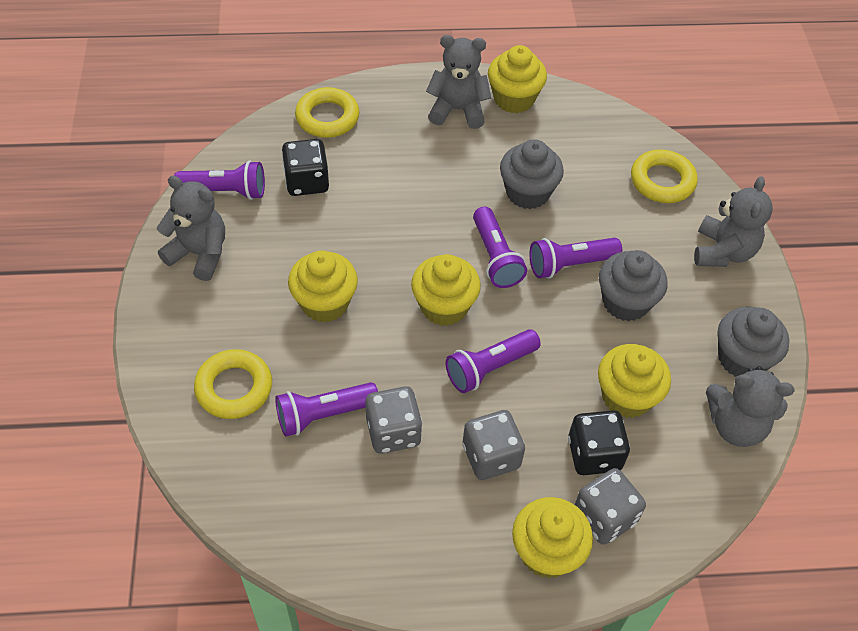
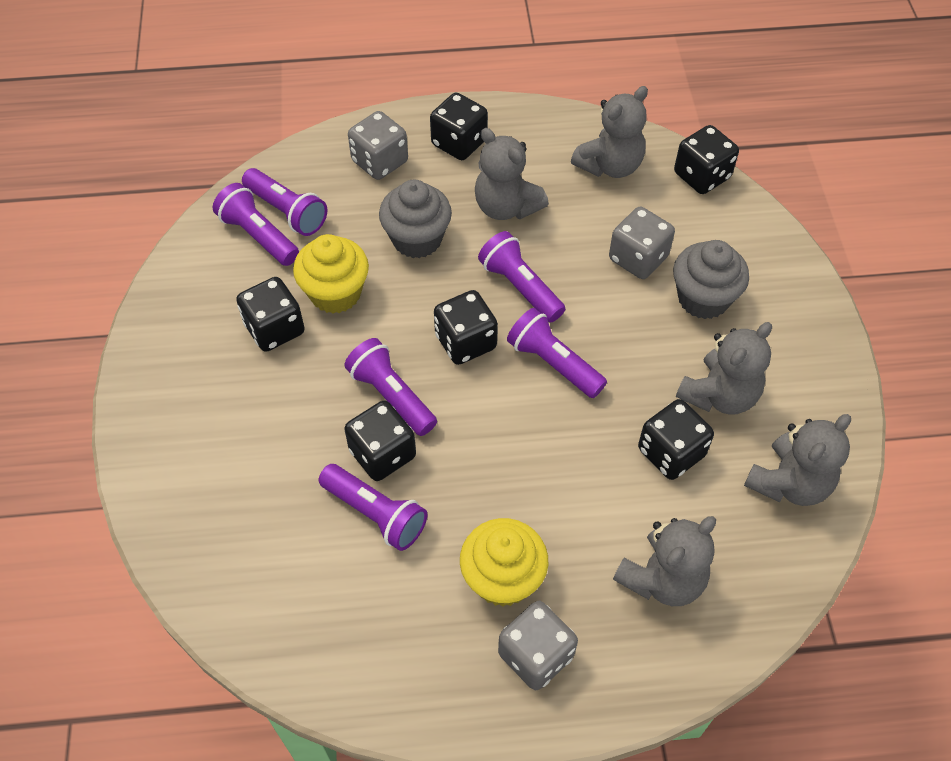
black dice: [282,139,329,196] [568,410,630,475] = 2 -> [236,277,305,352] [344,401,416,481] [430,93,488,160] [434,290,498,365] [638,399,714,480] [674,125,739,194] = 6
grey cupcake: [500,139,564,209] [599,250,667,321] [717,307,789,377] = 3 -> [379,180,452,258] [673,240,749,319] = 2
grey teddy bear: [157,176,225,281] [426,35,491,129] [694,176,773,267] [706,366,795,447] = 4 -> [475,128,549,220] [571,86,648,178] [613,516,716,606] [676,322,772,415] [744,414,851,506] = 5
purple flashlight: [174,160,265,200] [275,382,378,437] [445,329,541,393] [473,207,527,288] [530,238,622,279] = 5 -> [213,183,299,266] [242,168,327,236] [319,464,427,551] [344,338,437,436] [478,231,565,322] [507,308,607,398] = 6
yellow cupcake: [288,251,358,323] [411,254,481,326] [488,45,547,113] [512,497,593,578] [598,344,671,418] = 5 -> [293,234,369,314] [460,518,548,607] = 2
yellow ring: [194,349,272,419] [295,87,360,138] [631,149,698,203] = 3 -> none = 0

